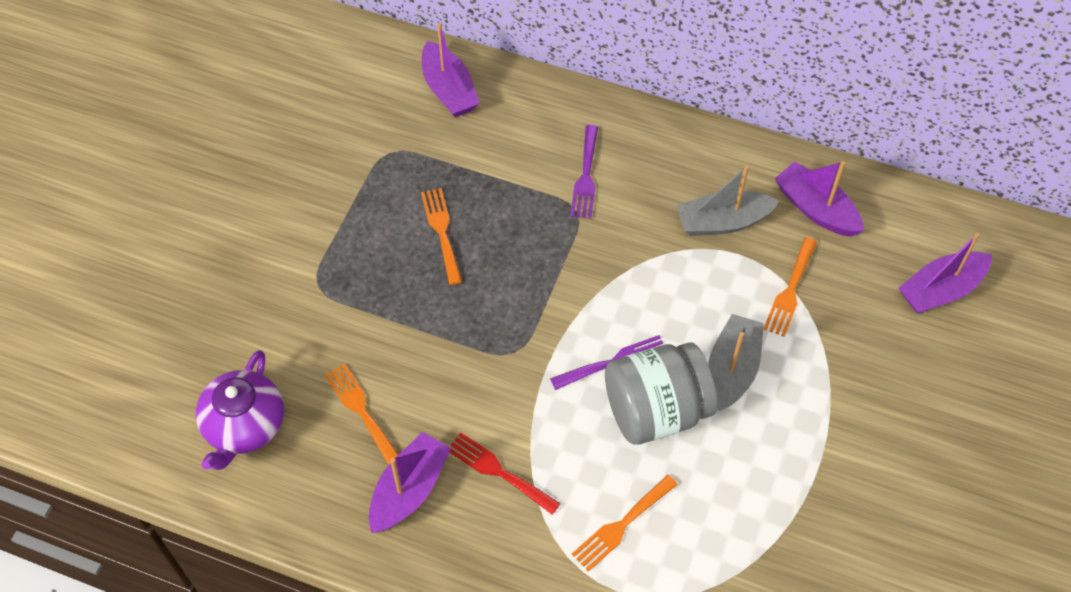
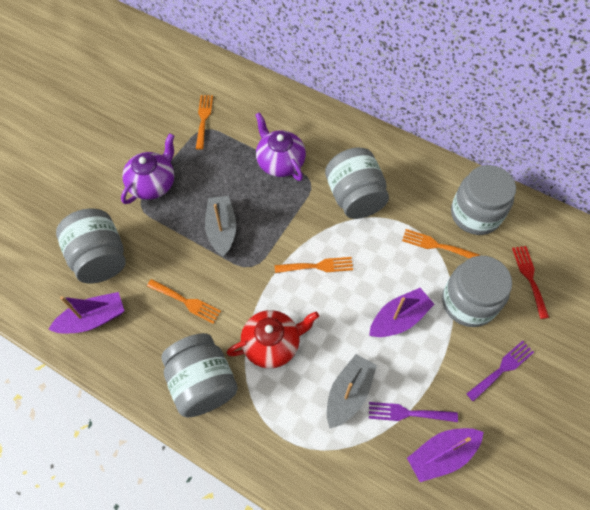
grey jar: [605,342,718,445] = 1 -> [56,208,126,284] [161,333,238,417] [325,147,389,219] [442,256,512,327] [451,165,516,235] = 5
purple boat: [369,432,451,533] [422,23,480,117] [775,161,864,237] [898,233,992,314] = 4 -> [48,292,124,333] [369,288,435,337] [407,428,484,482] = 3
purple teapot: [196,350,284,470] = 1 -> [121,133,175,204] [255,112,306,181] = 2
red teapot: none = 0 -> [227,310,319,368] = 1

